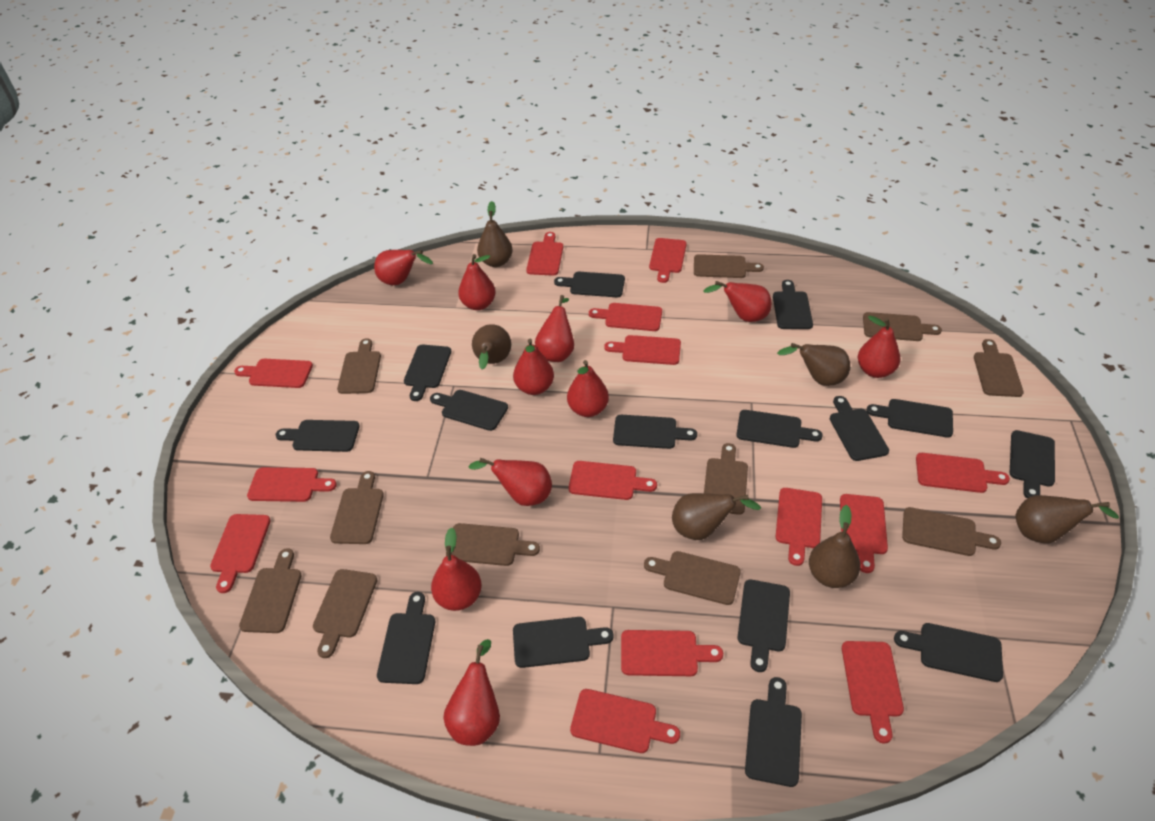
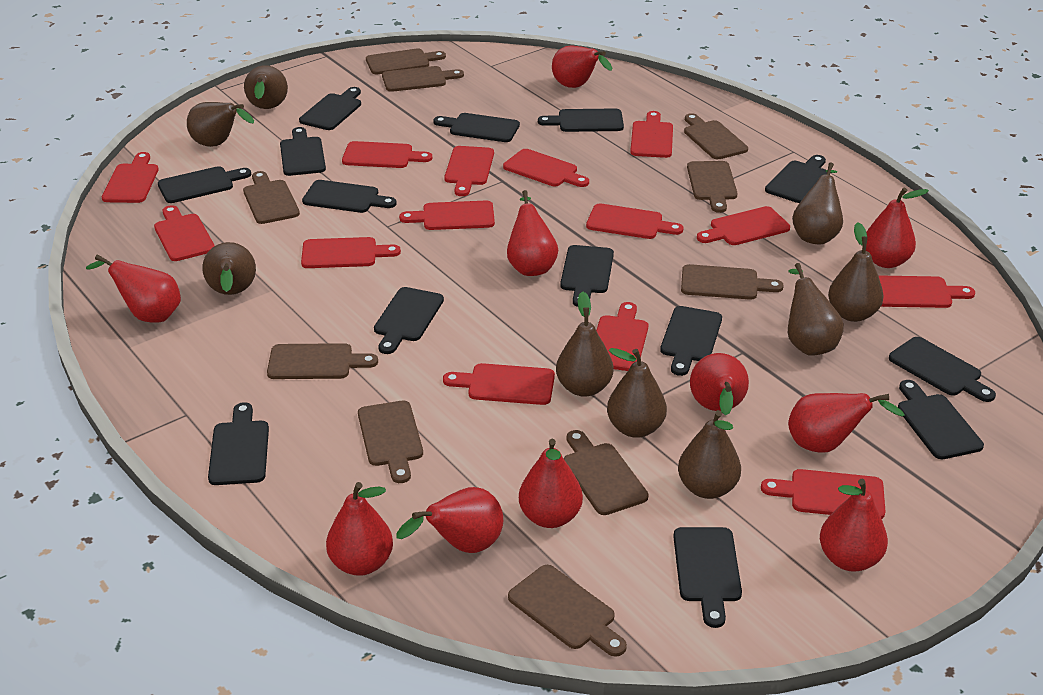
black cutting board: [276,420,360,452] [377,592,435,684] [404,345,451,401] [430,390,508,431] [513,617,613,668] [554,272,625,297] [613,415,697,449] [736,410,823,448] [737,580,790,672] [745,677,802,787] [773,280,813,329] [830,396,889,461] [866,399,953,438] [894,623,1003,682] [1010,430,1055,499] = 15 -> [158,166,251,203] [208,402,269,485] [280,127,326,176] [299,87,361,130] [302,180,397,213] [374,287,444,354] [433,113,520,142] [538,108,624,132] [560,245,614,307] [660,306,722,376] [673,527,742,628] [765,155,827,203] [889,337,996,402] [898,380,984,459] = 14
brown cutting board: [239,548,302,633] [313,569,377,658] [330,471,384,544] [337,338,381,394] [446,523,540,566] [644,551,741,605] [694,254,764,278] [704,443,748,515] [863,312,942,341] [902,507,1001,556] [974,339,1024,397] = 11 -> [243,171,300,224] [267,343,378,379] [358,401,423,483] [366,49,446,74] [382,66,464,92] [508,565,627,657] [564,430,649,515] [681,264,784,300] [684,113,748,159] [687,161,738,213] = 10
brown pear: [472,324,511,370] [477,201,513,267] [672,493,761,540] [777,343,850,386] [809,505,860,588] [1015,495,1119,543] = 6 -> [187,102,254,147] [202,242,256,295] [244,65,288,109] [556,292,613,397] [607,348,667,438] [678,410,741,499] [788,263,844,356] [792,163,843,244] [828,222,884,322] = 9

